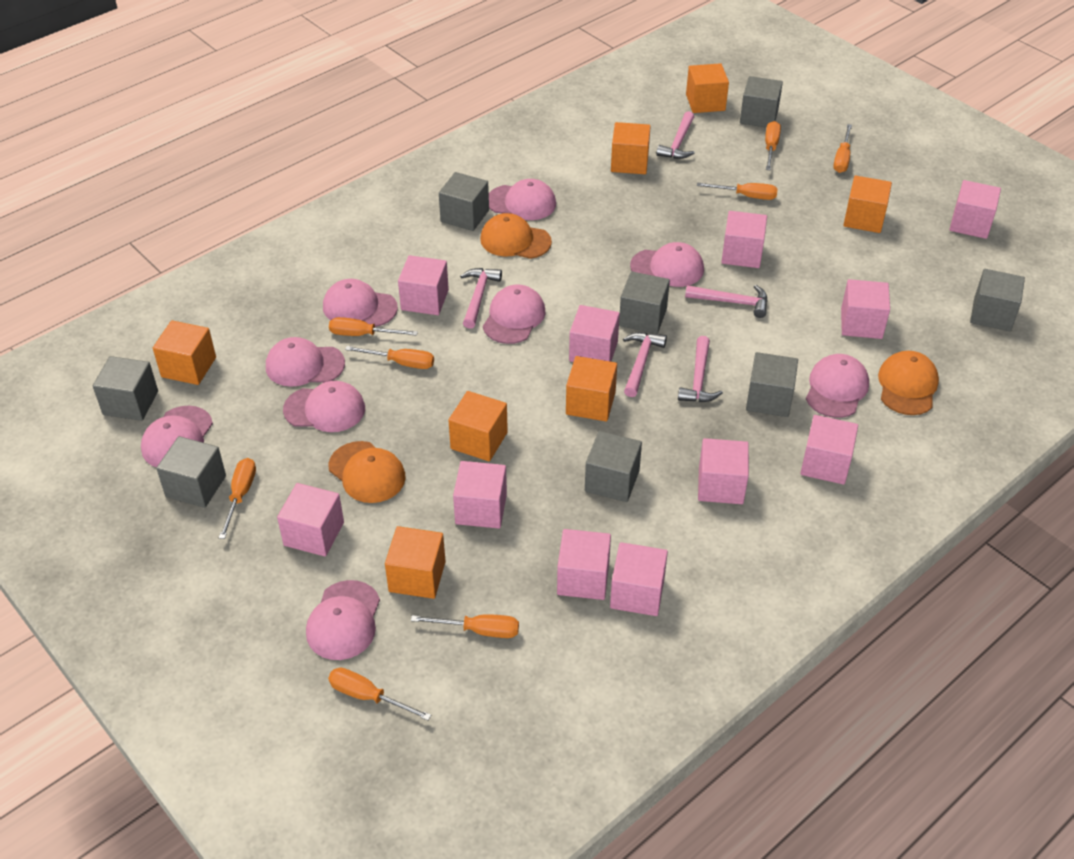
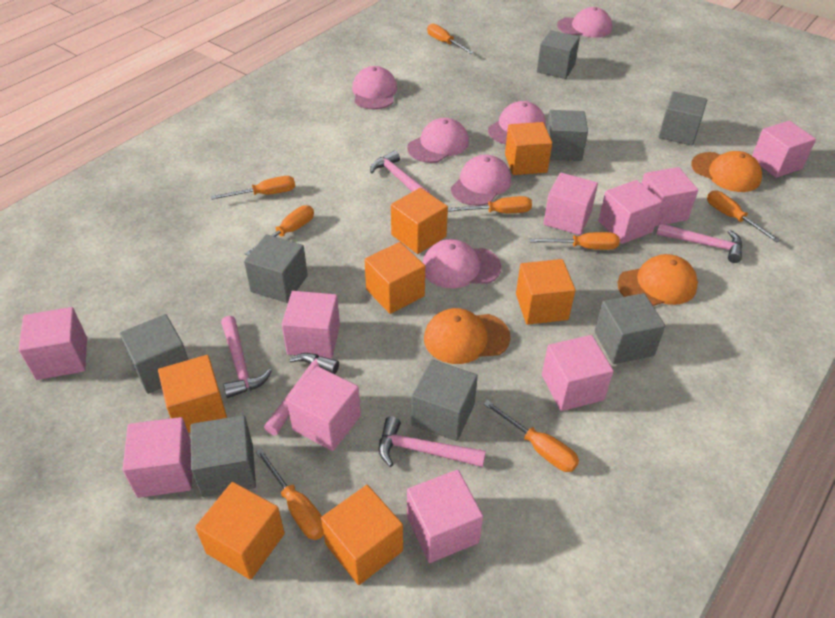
pink cap: [141,406,213,467] [266,337,345,387] [283,381,365,432] [306,580,380,660] [323,279,398,327] [483,285,546,344] [489,179,556,220] [630,242,704,287] [806,354,869,418] = 9 -> [352,66,397,109] [407,118,469,163] [422,239,501,288] [451,155,511,206] [488,101,546,144] [557,7,612,38] = 6
pink cube: [277,483,344,557] [398,255,449,315] [453,461,507,529] [557,529,611,600] [569,305,620,362] [610,542,668,616] [698,438,749,504] [721,211,767,268] [800,415,858,485] [841,279,890,339] [949,180,1001,239] = 11 -> [19,307,87,380] [123,417,192,498] [282,291,340,358] [287,366,361,451] [407,470,483,563] [542,335,613,411] [543,173,598,235] [598,180,662,244] [641,167,698,226] [752,121,816,178] = 10

